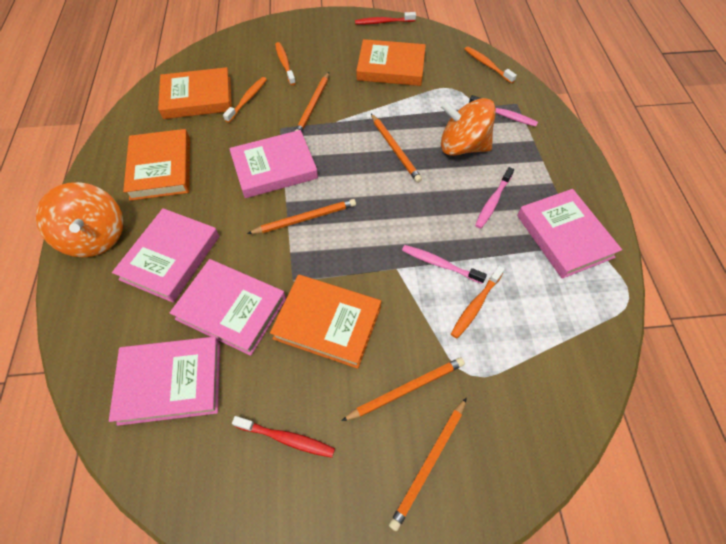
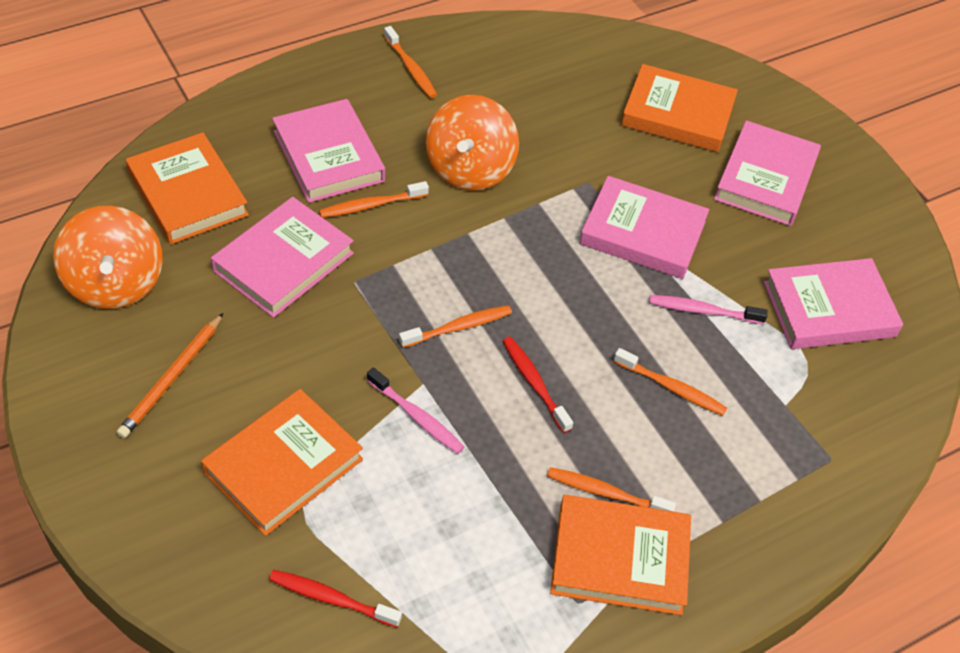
orange pencil: [247,199,356,234] [295,72,329,132] [342,357,465,421] [371,114,422,183] [389,398,467,531] = 5 -> [117,313,223,438] = 1
orange toothbrush: [223,77,267,123] [275,42,296,85] [451,266,505,339] [465,46,517,83] = 4 -> [319,181,429,218] [384,26,437,98] [399,305,512,348] [547,467,676,512] [614,348,727,416] = 5
pink toothbrush: [402,245,487,284] [469,95,538,127] [475,167,514,229] = 3 -> [367,367,464,454] [649,295,768,324] = 2

